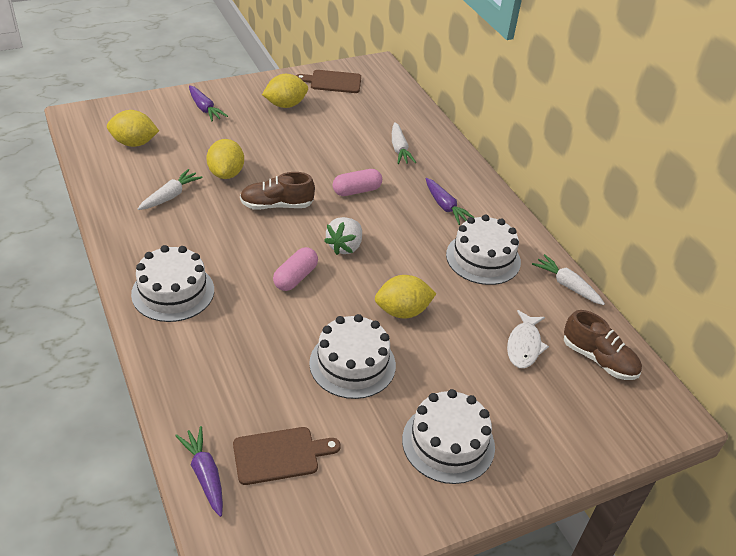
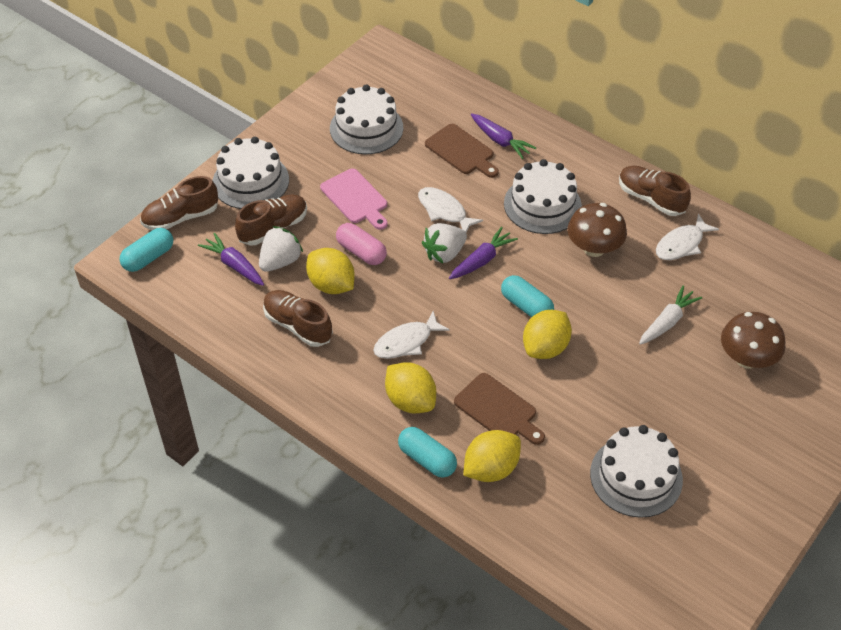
brown mushroom: none = 0 -> [568,203,627,257] [721,312,785,369] = 2
brown shoe: [240,172,315,210] [564,310,642,380] = 2 -> [140,176,218,230] [235,194,307,246] [263,290,333,347] [619,166,691,216] = 4
pink capsule: [273,247,318,291] [333,169,382,196] = 2 -> [336,223,387,265] = 1
pink cutting board: none = 0 -> [320,168,388,230] = 1
turquoise capsule: none = 0 -> [119,228,173,272] [398,427,457,478] [501,275,554,317] = 3
white carrot: [138,169,203,210] [392,122,416,164] [532,254,605,305] = 3 -> [639,285,702,345] = 1
white fish: [507,310,549,368] = 1 -> [373,311,450,359] [418,187,483,232] [656,214,719,260] = 3
white strawberry: [324,217,362,255] = 1 -> [259,226,303,272] [422,223,467,263] = 2

